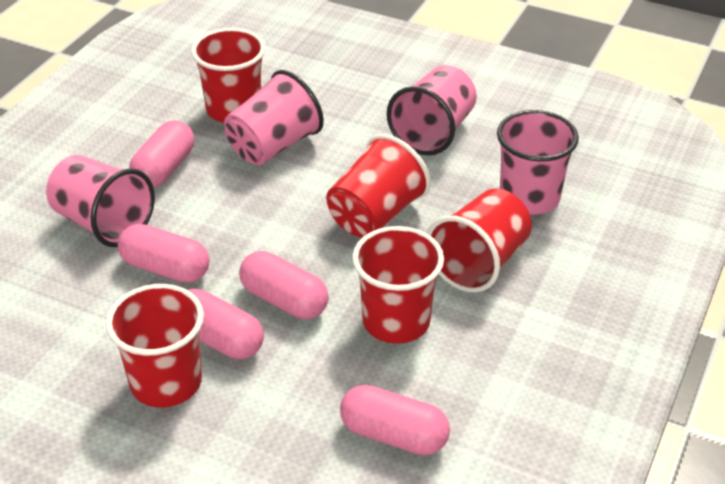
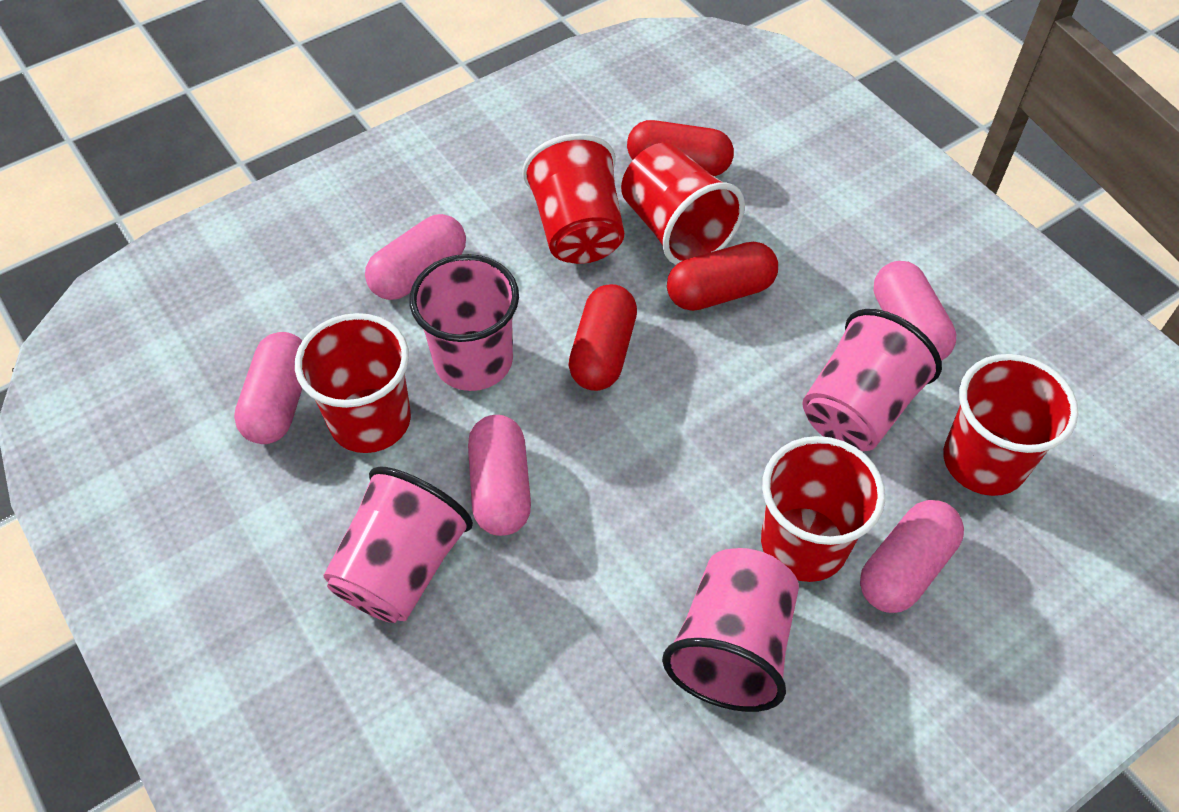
red capsule: none = 0 -> [569,284,637,391] [627,120,734,176] [667,242,778,311] = 3

